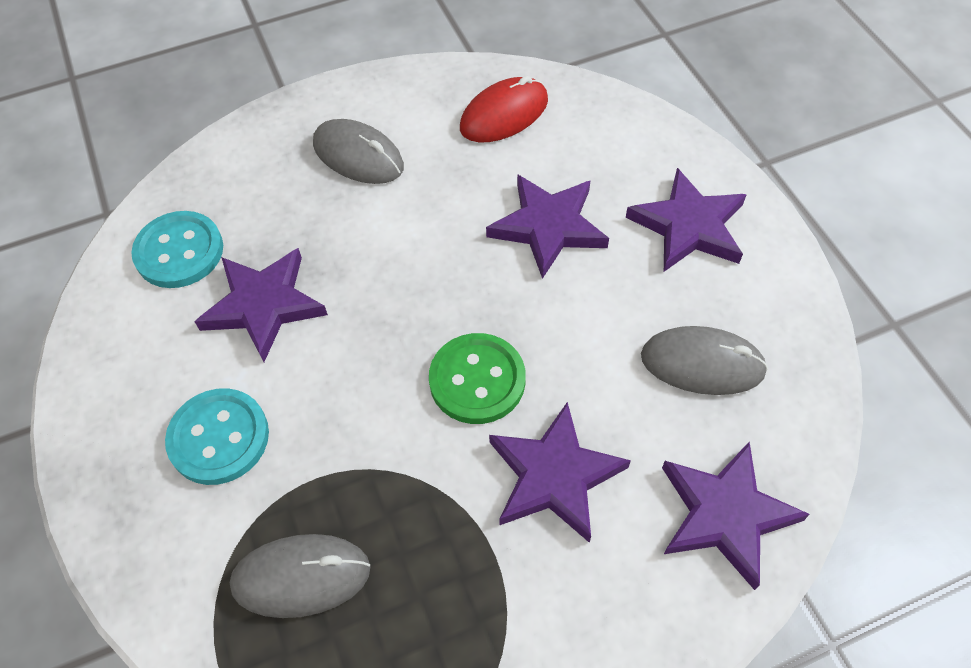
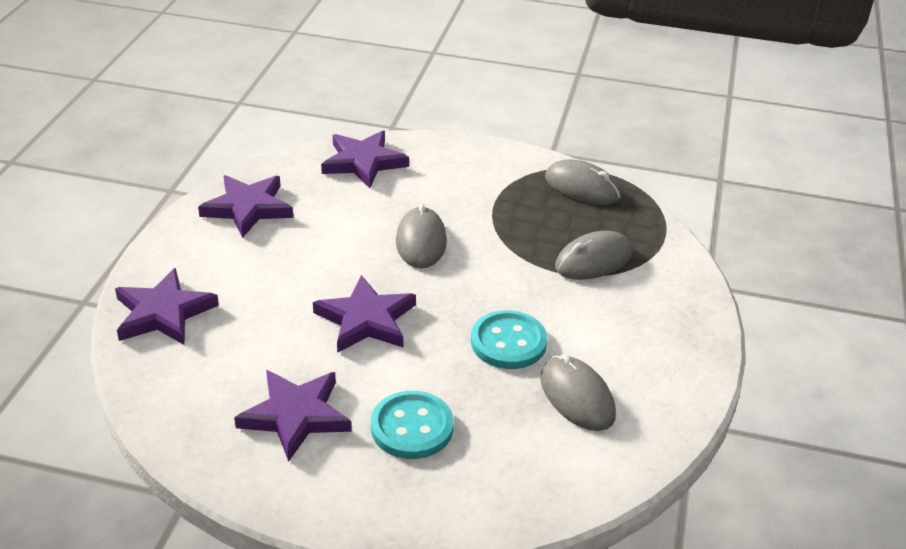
green button: [429,333,526,424] = 1 -> none = 0
grey mouse: [230,534,371,618] [313,119,404,184] [641,326,768,395] = 3 -> [396,203,447,268] [540,354,616,431] [545,160,621,205] [555,231,633,280] = 4
red mouse: [460,76,548,142] = 1 -> none = 0

